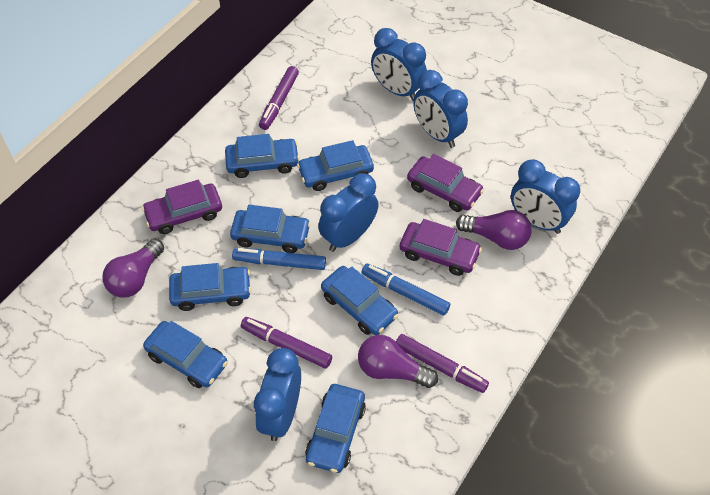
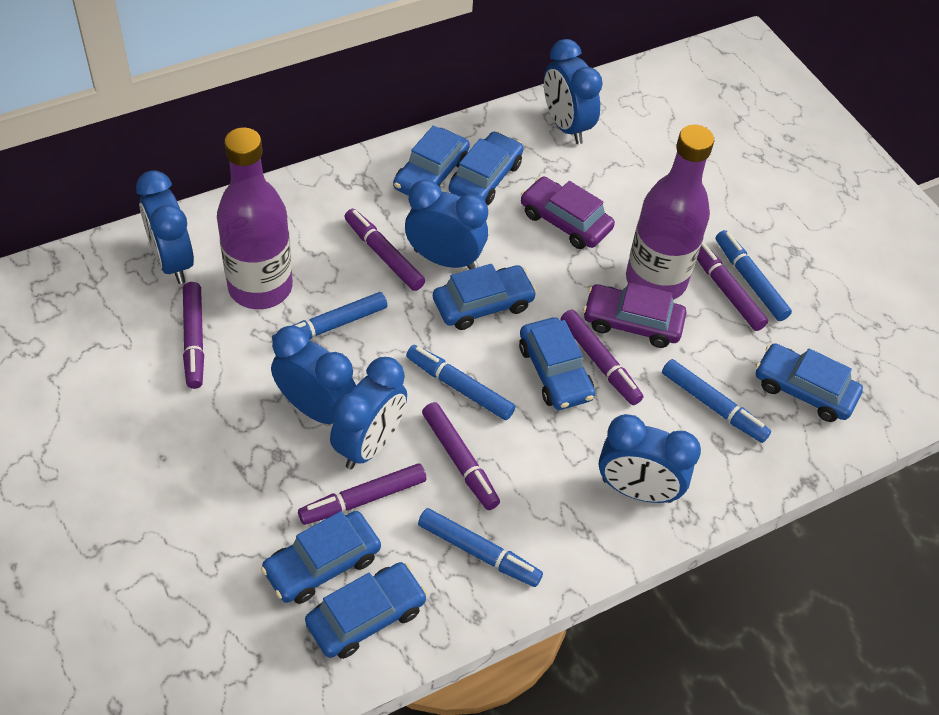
blue clock: [254,348,301,441] [318,173,379,252] [371,28,427,100] [413,70,468,148] [511,159,580,234] = 5 -> [136,170,194,284] [271,325,356,424] [330,357,407,469] [405,180,488,269] [544,39,603,144] [599,414,701,503] = 6
blue marker: [232,248,326,270] [361,263,450,315] = 2 -> [272,292,387,341] [406,345,515,420] [418,508,543,587] [662,359,771,443] [715,230,792,321] = 5
purple bottle: none = 0 -> [217,128,293,309] [626,125,714,300] = 2
purple car: [142,180,222,234] [400,219,482,276] [407,154,484,212] = 3 -> [521,177,615,249] [583,282,686,348] = 2
purple light bulb: [102,239,164,298] [358,335,438,388] [456,210,532,250] = 3 -> none = 0
purple marker: [241,317,332,368] [259,66,299,130] [396,334,489,393] = 3 -> [183,282,204,389] [298,464,426,525] [344,209,425,291] [422,402,500,510] [560,309,643,405] [697,242,768,331] = 6

